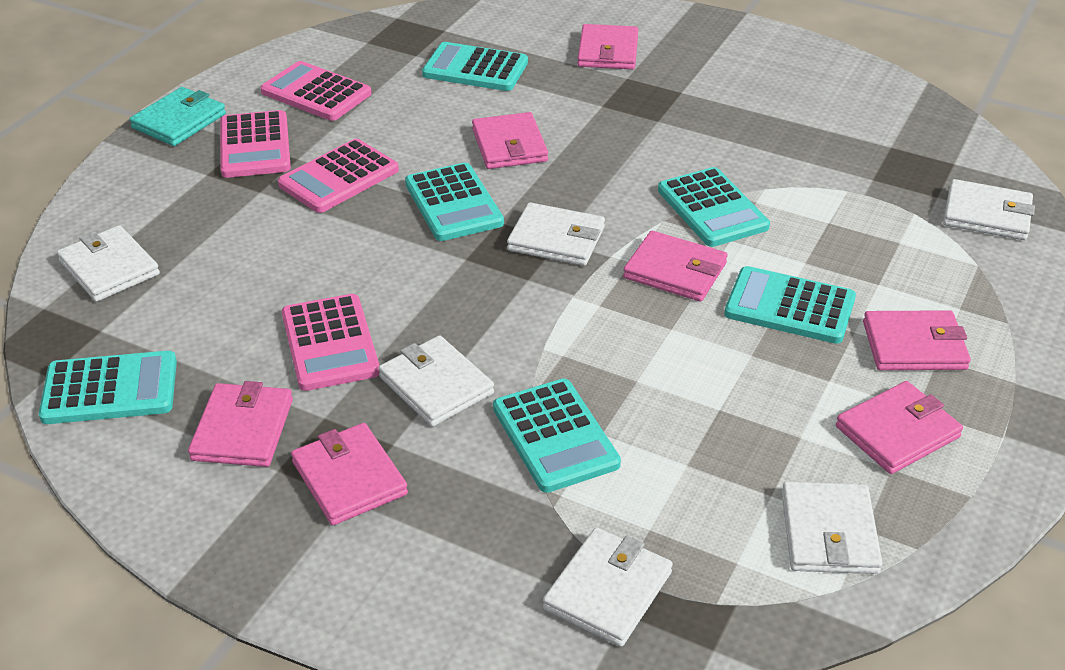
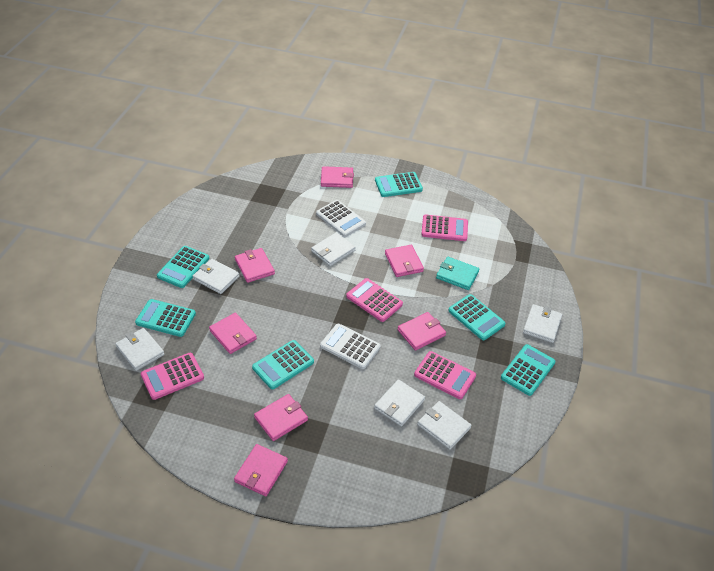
white calculator: none = 0 -> [316,200,366,237] [320,324,381,369] = 2

